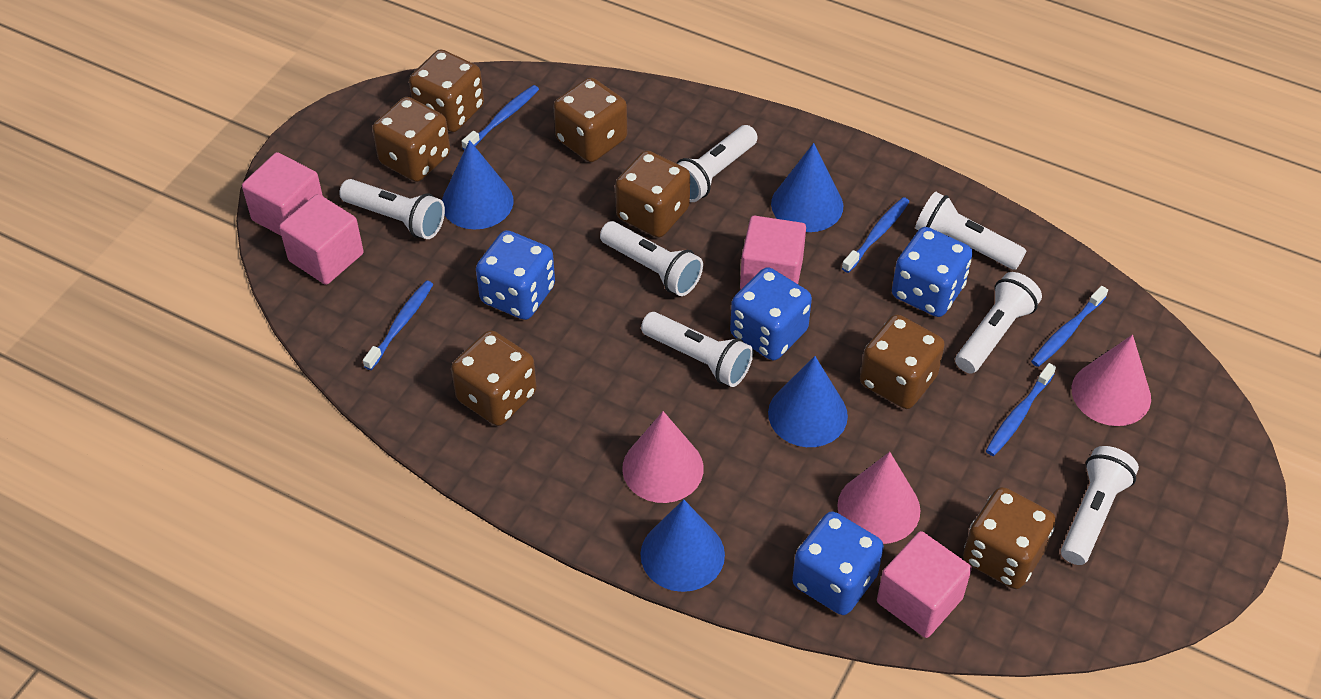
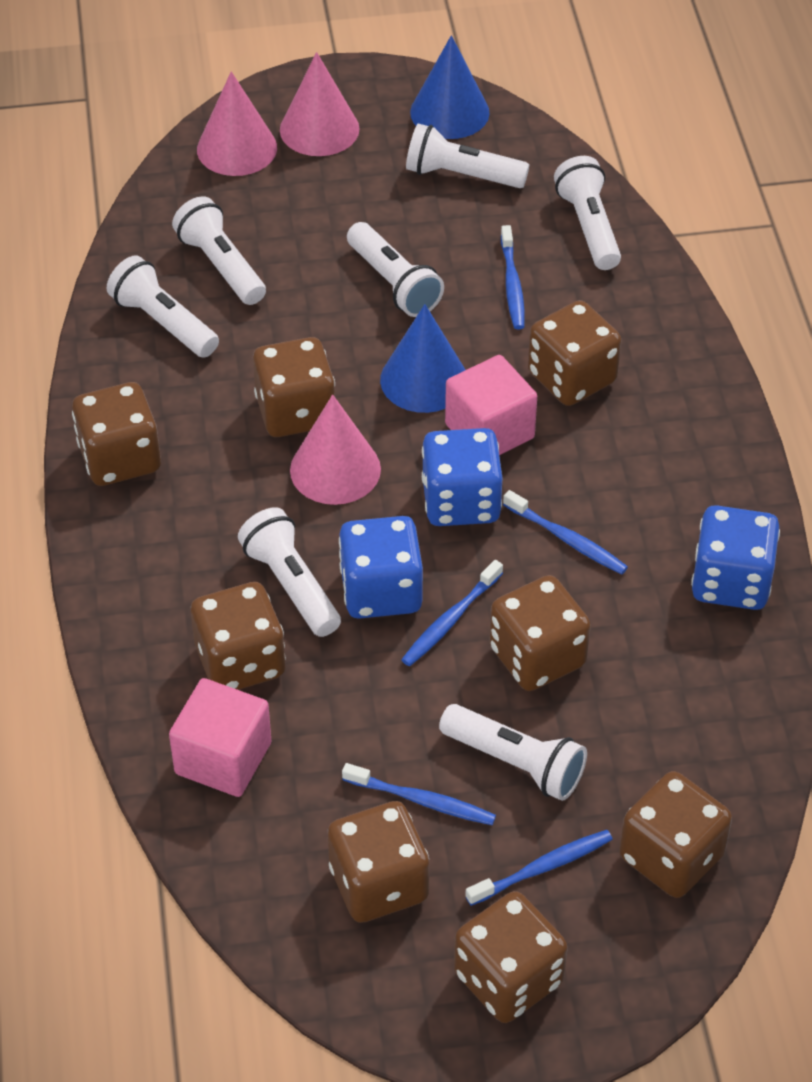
blue cone: [442,140,514,229] [640,499,725,592] [768,356,848,447] [771,143,843,232] = 4 -> [380,304,465,413] [410,35,489,139] = 2
blue dice: [476,230,555,320] [730,267,812,360] [792,512,884,615] [892,227,973,317] = 4 -> [339,516,423,619] [422,428,502,526] [691,505,780,610] = 3
brown dice: [372,97,450,182] [409,49,484,132] [451,330,537,426] [553,77,627,162] [615,150,690,238] [860,314,945,409] [963,487,1056,589] = 7 -> [72,382,161,486] [191,582,286,690] [253,337,335,437] [327,801,429,923] [454,891,568,1023] [489,575,591,691] [528,300,621,406] [619,771,732,898] = 8
pink cube: [242,152,323,236] [279,194,364,285] [740,216,806,289] [877,531,972,638] = 4 -> [169,678,271,797] [445,355,537,455] = 2

